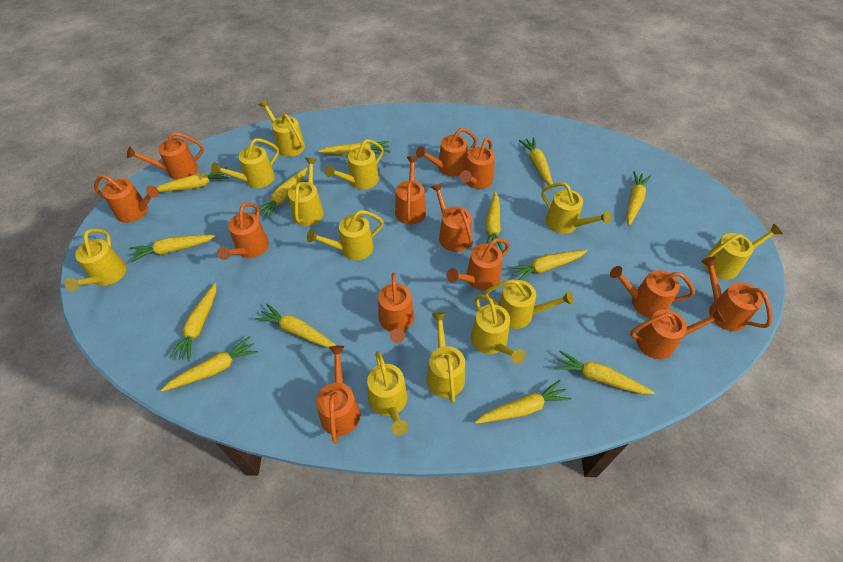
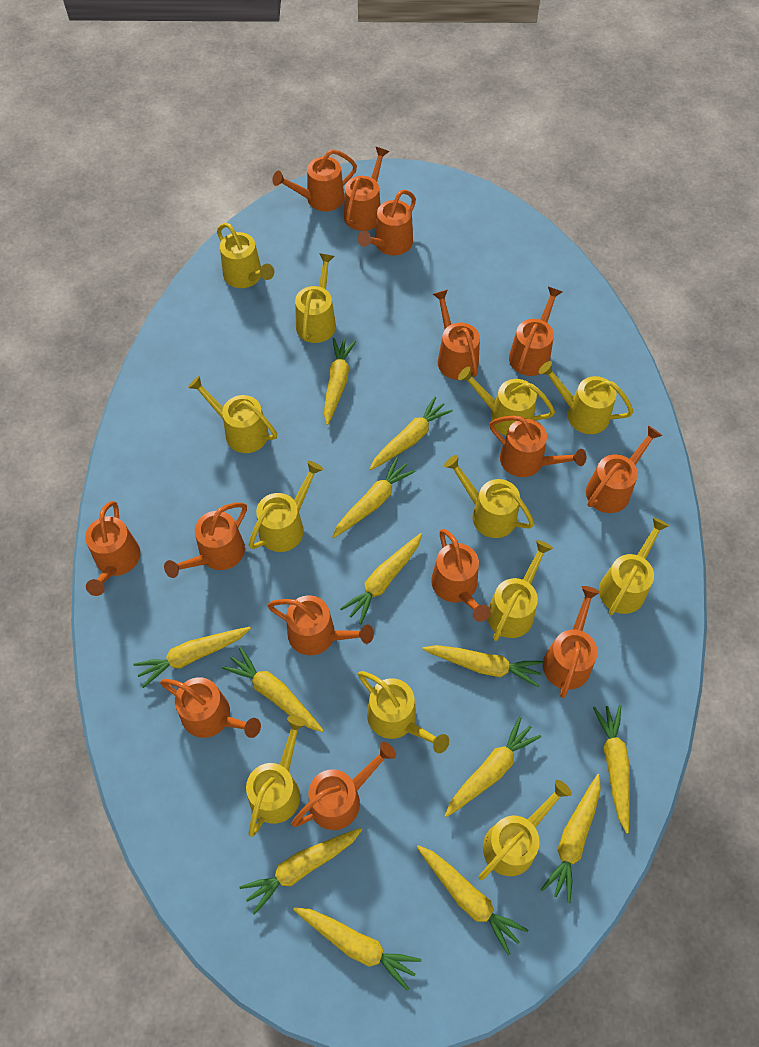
orange watering can: [94,174,159,223] [127,132,204,180] [217,203,269,260] [316,345,360,443] [378,273,414,343] [395,156,426,225] [416,128,477,176] [431,183,473,252] [447,238,510,291] [460,137,495,189] [610,266,695,318] [630,309,725,359] [701,256,772,331] = 13 -> [85,501,140,596] [160,677,261,738] [164,502,247,578] [267,595,374,655] [273,149,357,212] [291,742,396,830] [344,147,389,231] [357,190,416,255] [431,529,491,622] [433,290,480,380] [490,416,586,477] [509,287,562,376] [543,586,600,698] [586,426,662,513] = 14

